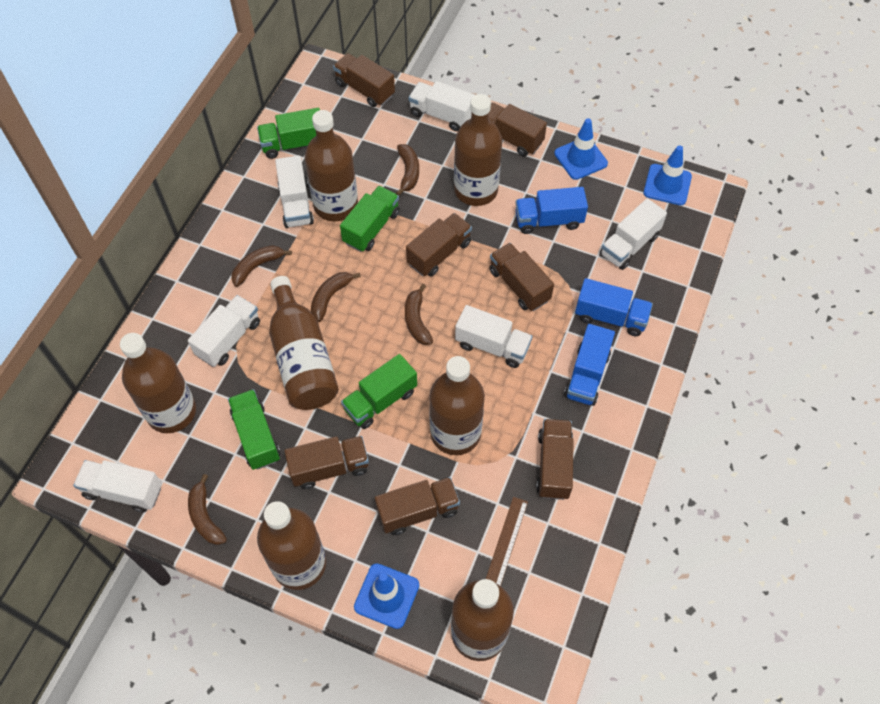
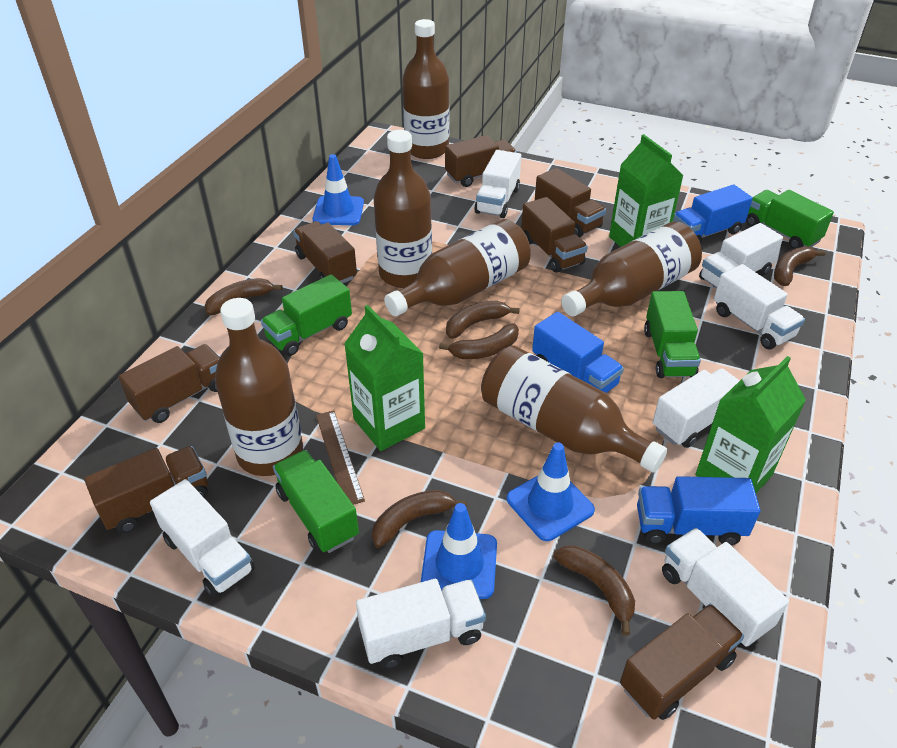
brown banana: [188,474,227,545] [231,245,292,287] [311,272,361,322] [396,144,419,195] [405,284,433,345] = 5 -> [205,278,282,315] [372,490,467,548] [439,324,519,359] [446,301,520,339] [553,545,635,636] [774,246,826,286] = 6
brown bottle: [120,333,196,433] [257,501,326,590] [269,276,339,410] [304,110,358,221] [429,356,485,455] [451,579,514,661] [454,94,502,206] = 7 -> [215,298,303,476] [373,130,432,288] [384,219,531,316] [402,19,449,159] [481,345,667,473] [561,221,702,316] = 6
green carton: none = 0 -> [344,305,425,451] [609,134,684,247] [695,356,806,493] = 3
white truck: [73,460,162,512] [188,295,260,367] [275,156,314,228] [409,81,475,131] [455,305,533,368] [600,198,667,270] = 6 -> [150,479,255,597] [356,579,486,669] [474,150,521,218] [653,368,740,448] [662,528,789,647] [699,223,783,288] [714,264,805,349] = 7

